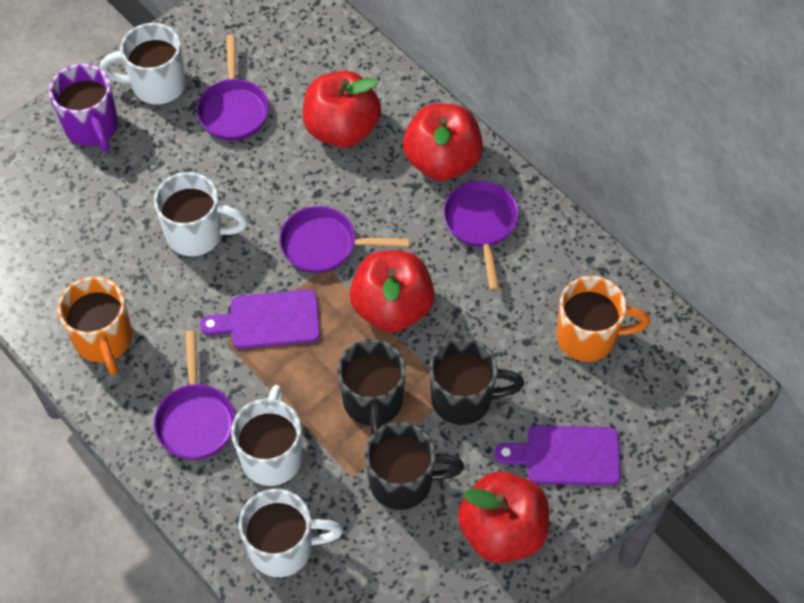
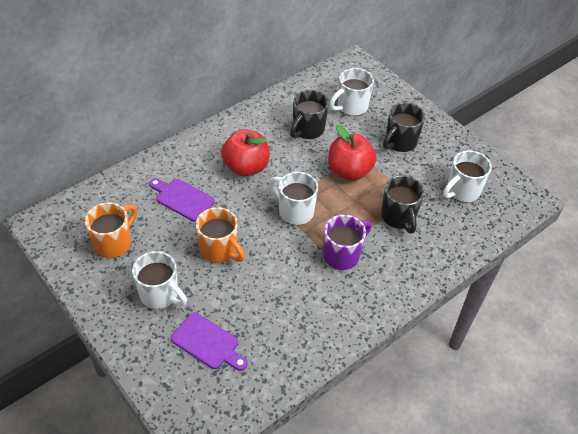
purple pan: [154,330,235,460] [197,35,269,141] [279,206,410,273] [443,181,519,291] = 4 -> none = 0
red apple: [303,71,381,148] [350,251,435,332] [403,103,483,181] [458,472,549,563] = 4 -> [221,129,270,177] [328,125,376,181] = 2

